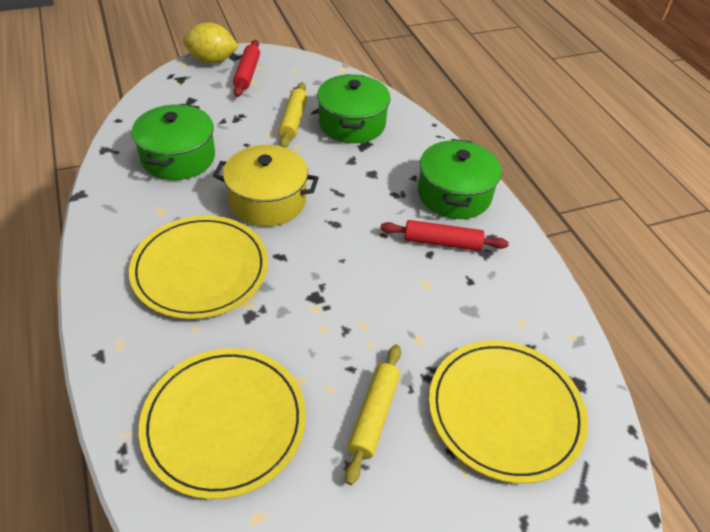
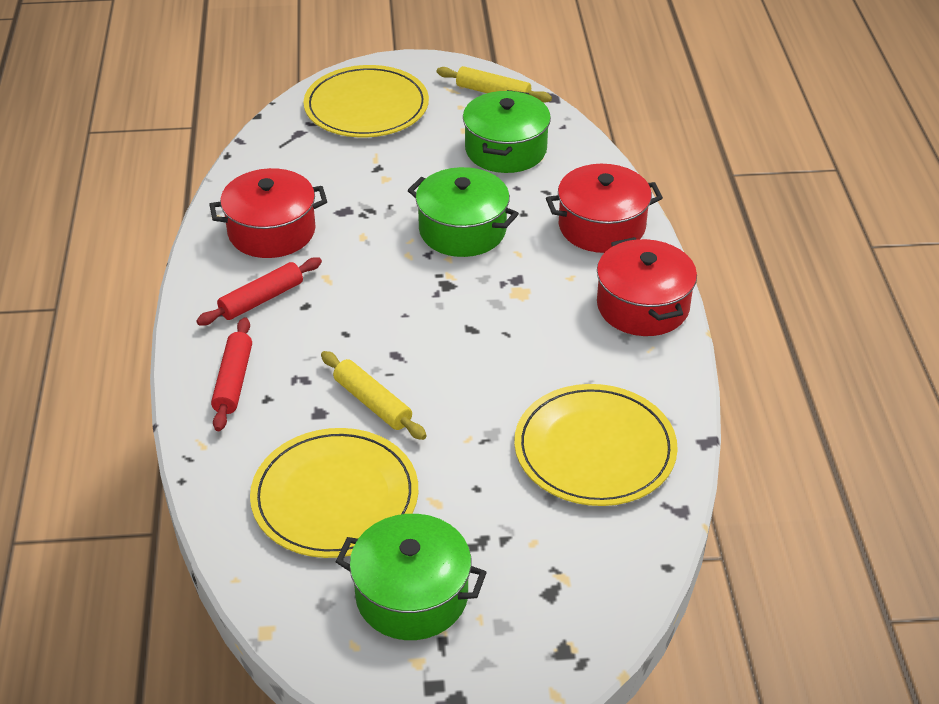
red pot: none = 0 -> [209,168,327,258] [546,164,663,253] [597,237,697,336] = 3
yellow lemon: [183,22,239,64] = 1 -> none = 0
yellow pot: [213,145,319,226] = 1 -> none = 0

